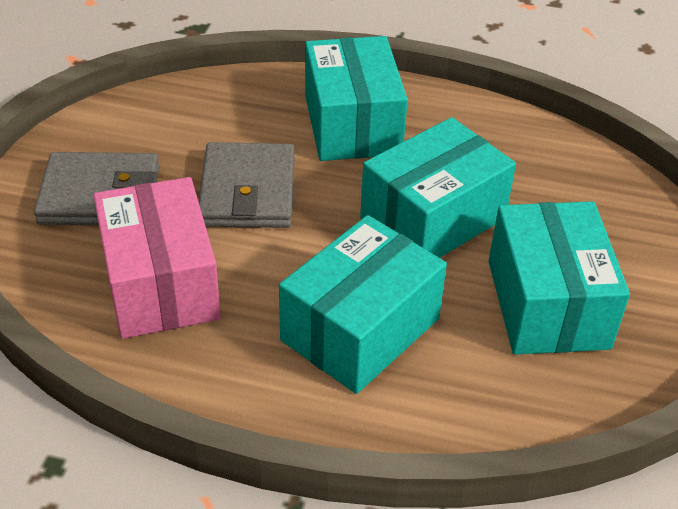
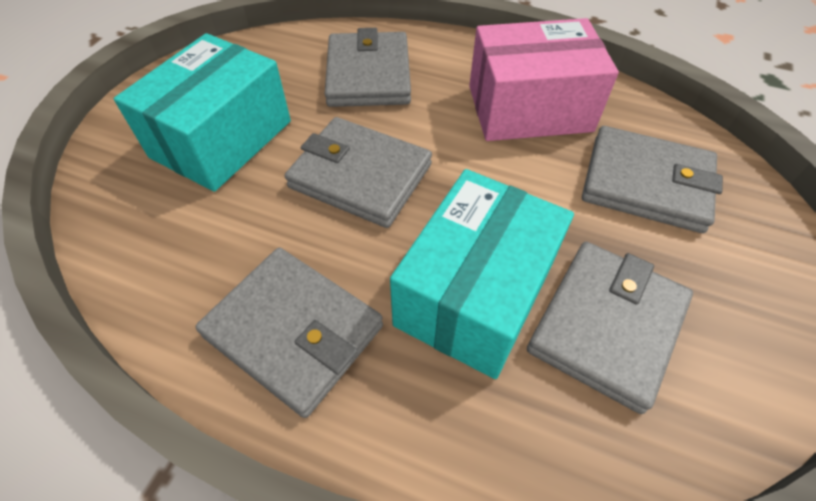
grey wallet: [34,152,160,225] [198,142,295,228] = 2 -> [196,248,383,418] [285,117,432,228] [325,28,411,107] [527,242,693,414] [582,126,723,233] = 5
turquoise box: [279,215,447,394] [305,36,408,161] [360,117,516,258] [489,201,630,355] = 4 -> [114,33,291,192] [390,169,574,379] = 2

